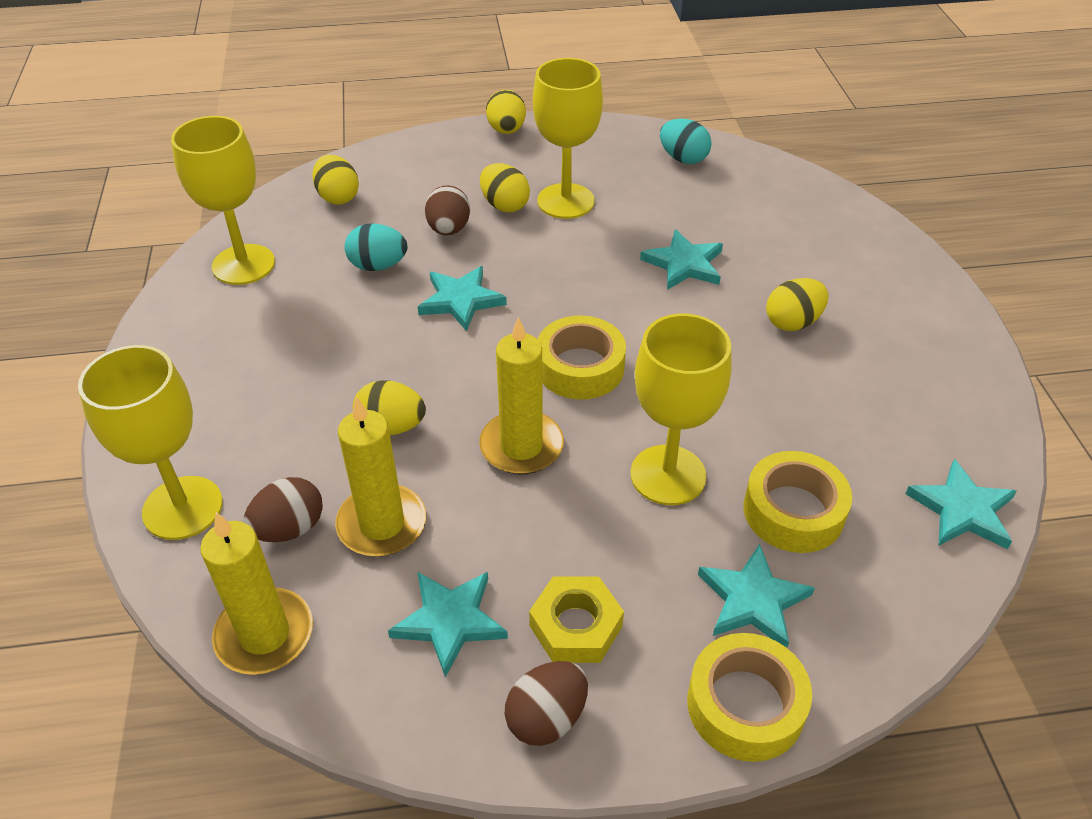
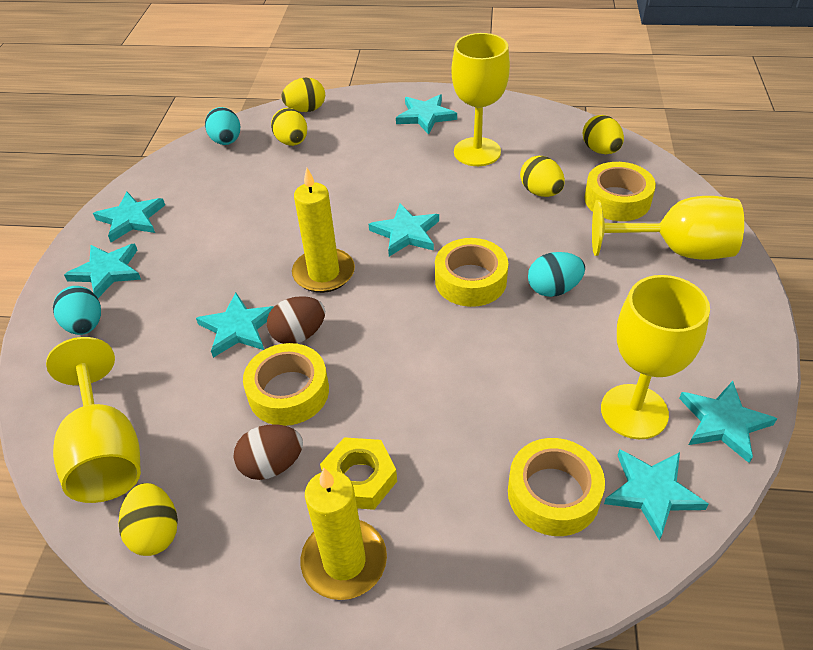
brown egg: [244,477,323,542] [425,185,470,235] [505,661,588,746] = 3 -> [233,425,303,480] [267,296,325,344] = 2
turquoise egg: [344,223,407,271] [660,119,712,164] = 2 -> [53,286,101,335] [205,107,240,145] [528,252,585,297] = 3
turquoise star: [388,572,508,678] [418,266,507,331] [640,229,723,290] [698,544,815,648] [906,459,1017,549] = 5 -> [64,244,141,298] [93,191,165,242] [196,293,274,358] [369,203,439,256] [396,94,457,135] [604,449,709,541] [679,381,777,463] = 7
yellow candle: [200,512,313,675] [335,396,426,556] [479,317,564,474] = 3 -> [292,168,355,293] [301,468,387,600] = 2
yellow tape: [538,315,626,400] [687,633,812,762] [743,451,852,553] = 3 -> [243,343,329,426] [435,238,508,307] [508,438,605,536] [584,162,656,221] = 4

